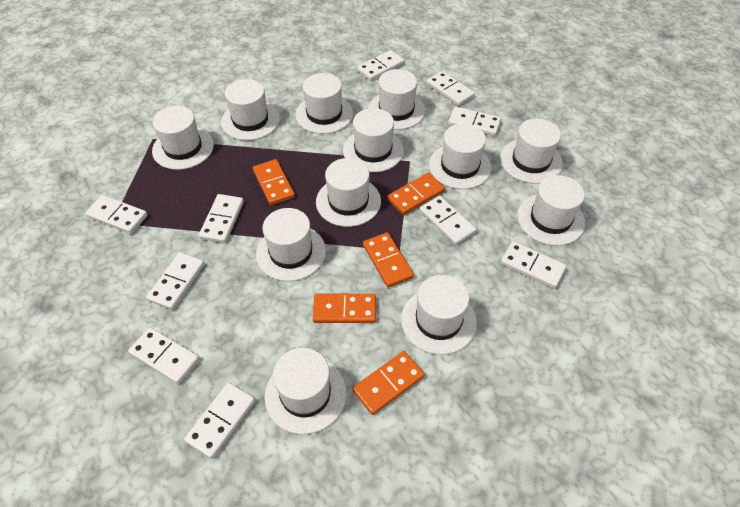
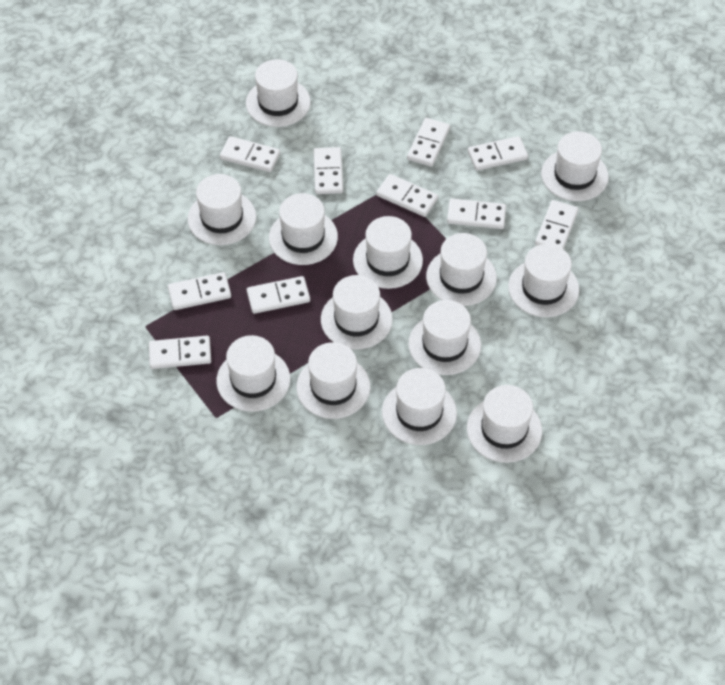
orange domino: [253,159,295,205] [313,294,376,323] [352,351,425,415] [363,232,414,288] [387,173,445,215] = 5 -> none = 0
white hat: [152,106,214,170] [221,79,280,141] [256,208,326,281] [265,348,347,434] [295,73,353,134] [316,158,381,227] [343,108,404,172] [368,69,425,130] [401,275,477,355] [429,124,491,189] [500,118,563,184] [517,175,585,246] = 12 -> [188,174,256,245] [217,335,290,412] [246,59,311,127] [269,193,338,265] [296,342,370,419] [321,275,393,349] [353,216,423,289] [382,368,457,445] [408,300,481,375] [426,233,497,306] [467,385,542,463] [508,244,579,317] [541,131,609,201] = 13

